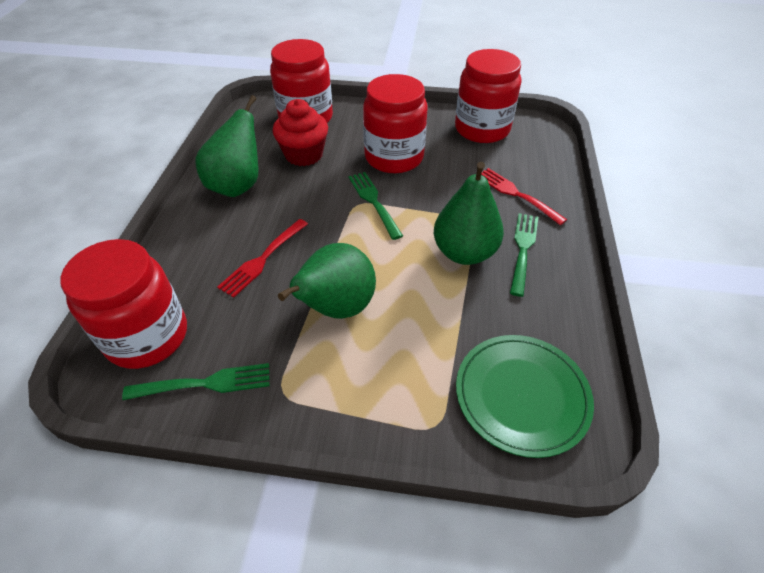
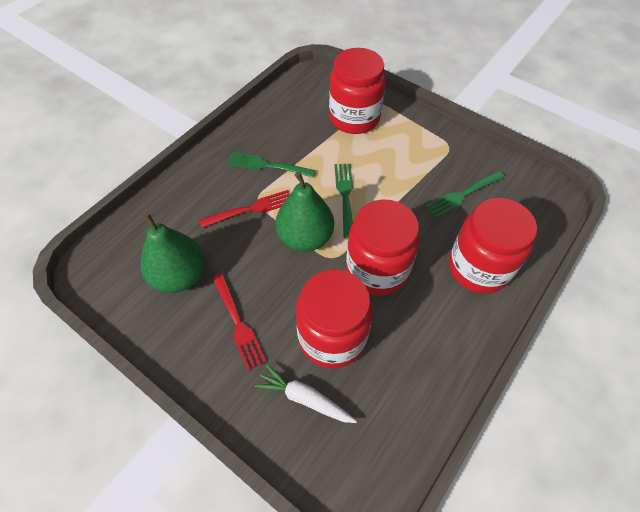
green pear: [195,95,258,197] [278,243,376,319] [434,162,504,265] = 3 -> [141,213,205,293] [275,172,334,252] = 2
green plate: [456,335,594,458] = 1 -> none = 0
red cupcake: [273,99,328,166] = 1 -> none = 0
white carrot: none = 0 -> [255,364,357,423] = 1

